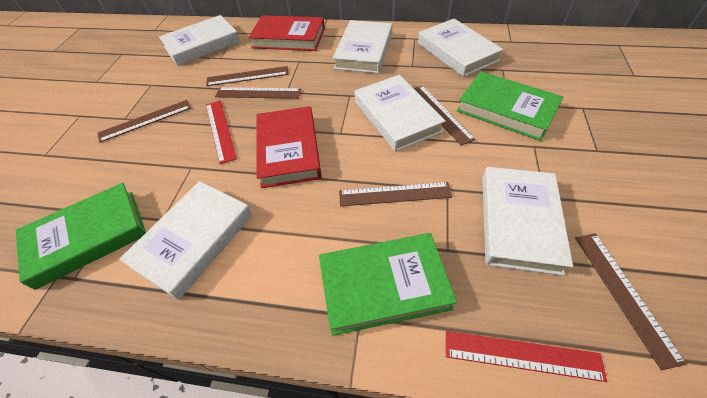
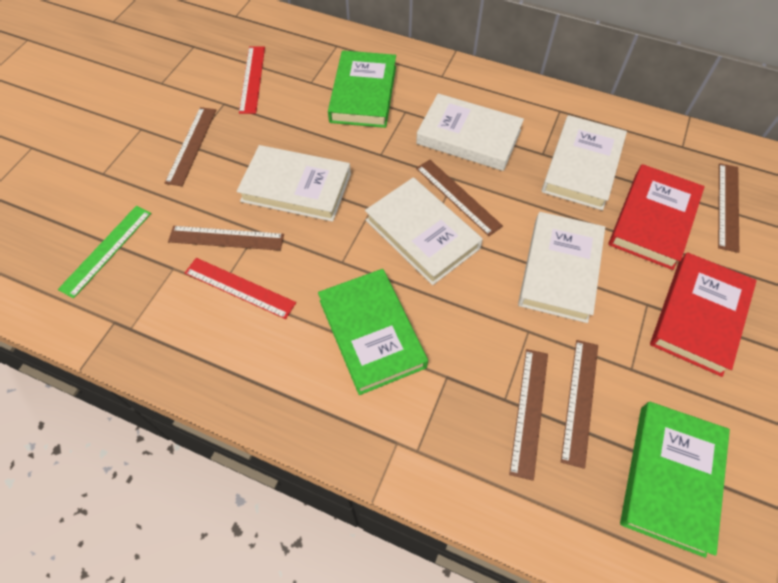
green ruler: none = 0 -> [58,206,151,299] = 1
white book: [119,181,252,300] [159,15,240,66] [333,20,392,74] [354,75,446,152] [418,19,503,77] [482,167,573,276] = 6 -> [237,145,351,222] [365,177,483,285] [416,93,524,171] [518,212,605,323] [542,115,627,210] = 5

